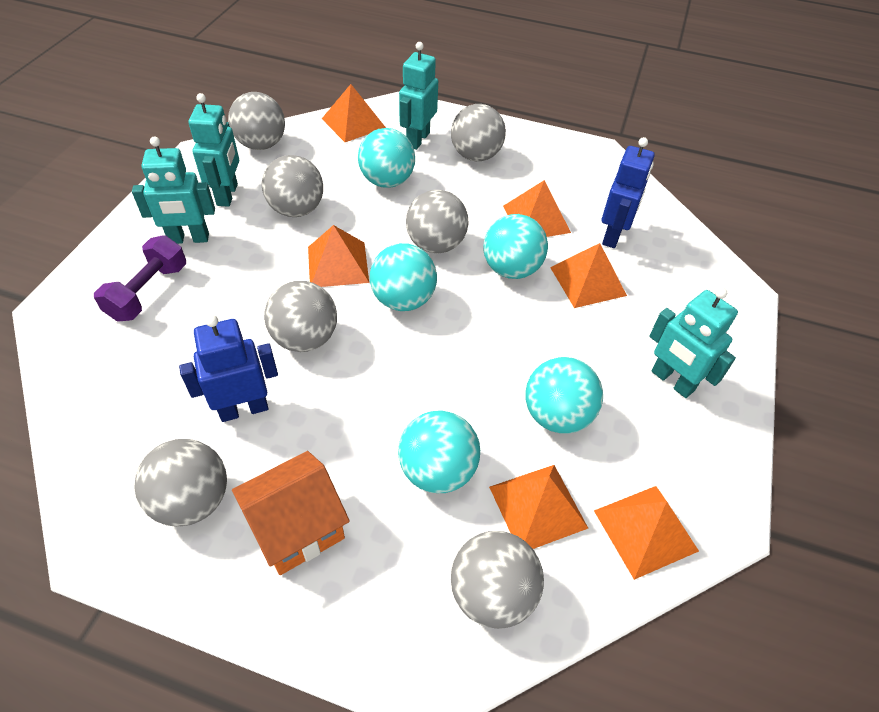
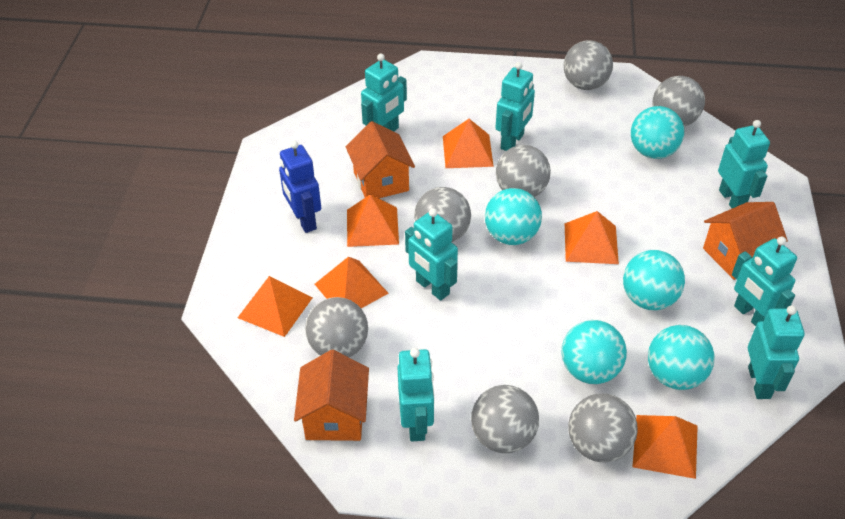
blue robot: [179,315,278,422] [602,137,655,248] = 2 -> [279,141,321,233] = 1
orange house: [232,451,350,575] = 1 -> [294,350,369,441] [346,121,415,198] [703,202,788,280] = 3
purple dumbbell: [94,235,186,322] = 1 -> none = 0
turquoise robot: [132,136,215,244] [188,93,239,207] [399,42,438,150] [649,287,738,398] = 4 -> [361,54,407,132] [397,348,434,442] [405,208,458,301] [495,62,535,151] [718,120,770,208] [732,237,797,326] [748,305,805,399] = 7

